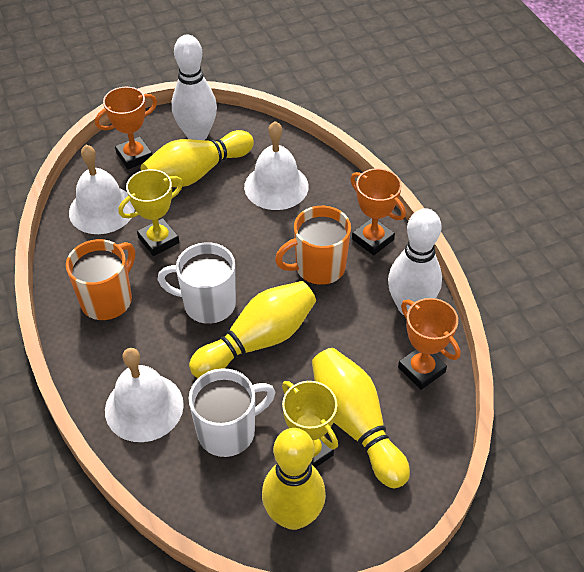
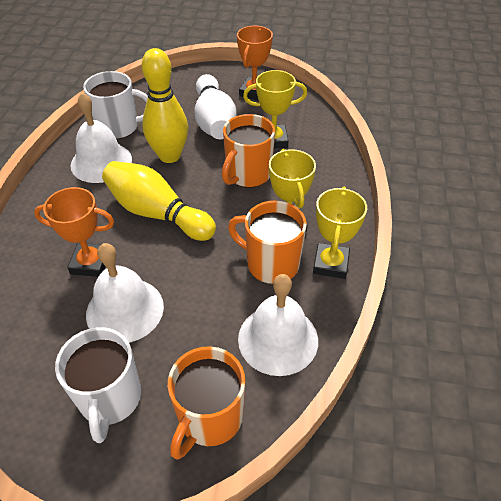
orange mug: [66,239,135,321] [275,206,351,285] = 2 -> [167,346,245,459] [222,114,275,188] [228,200,307,284] = 3
orange trophy: [95,87,157,169] [350,168,406,255] [398,298,461,390] = 3 -> [34,187,114,277] [237,26,273,101] = 2
white bowling pin: [172,35,217,140] [388,208,442,315] = 2 -> [194,74,237,139] = 1
yellow bowling pin: [141,130,254,187] [189,281,316,378] [262,428,326,530] [312,348,410,488] = 4 -> [102,161,216,241] [142,48,188,163] = 2
yellow trophy: [118,169,183,256] [282,381,338,468] = 2 -> [243,70,307,149] [269,149,316,232] [313,187,367,279] = 3

